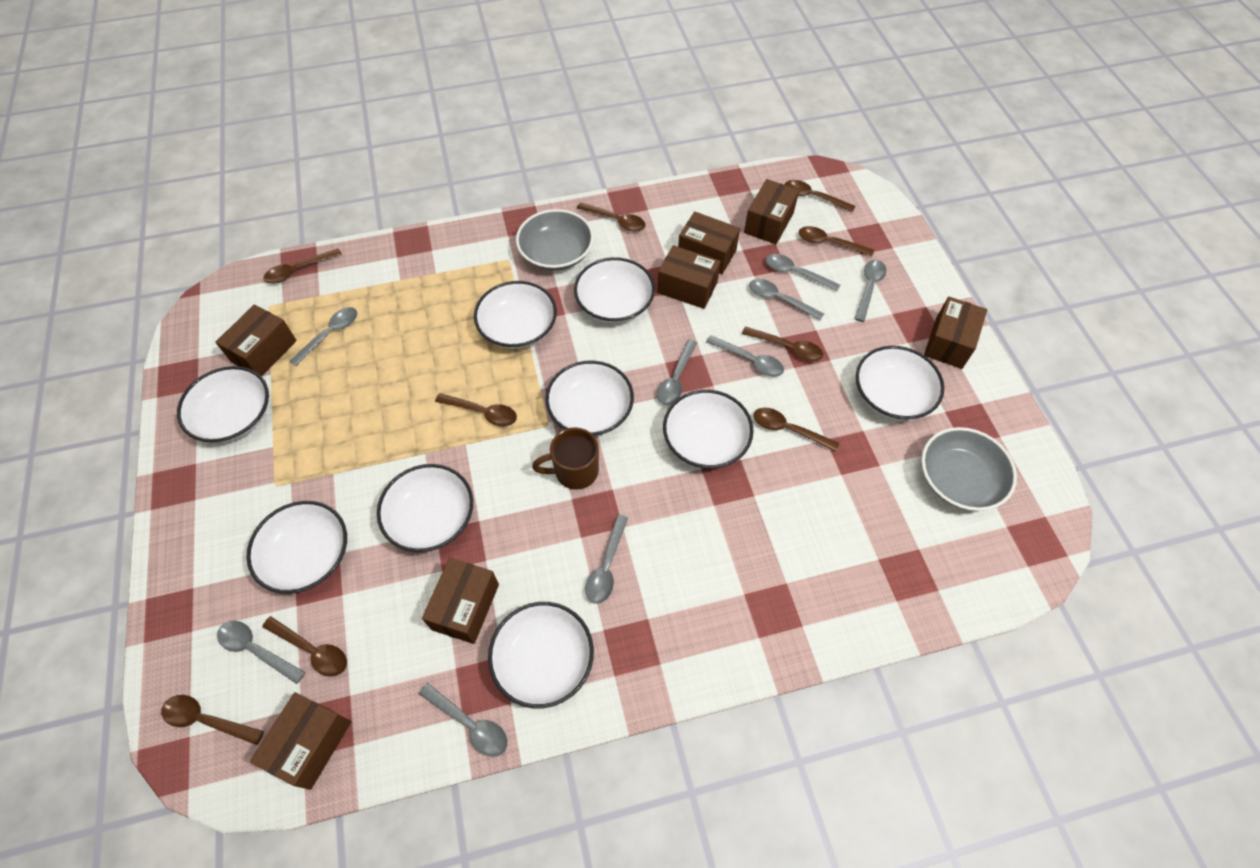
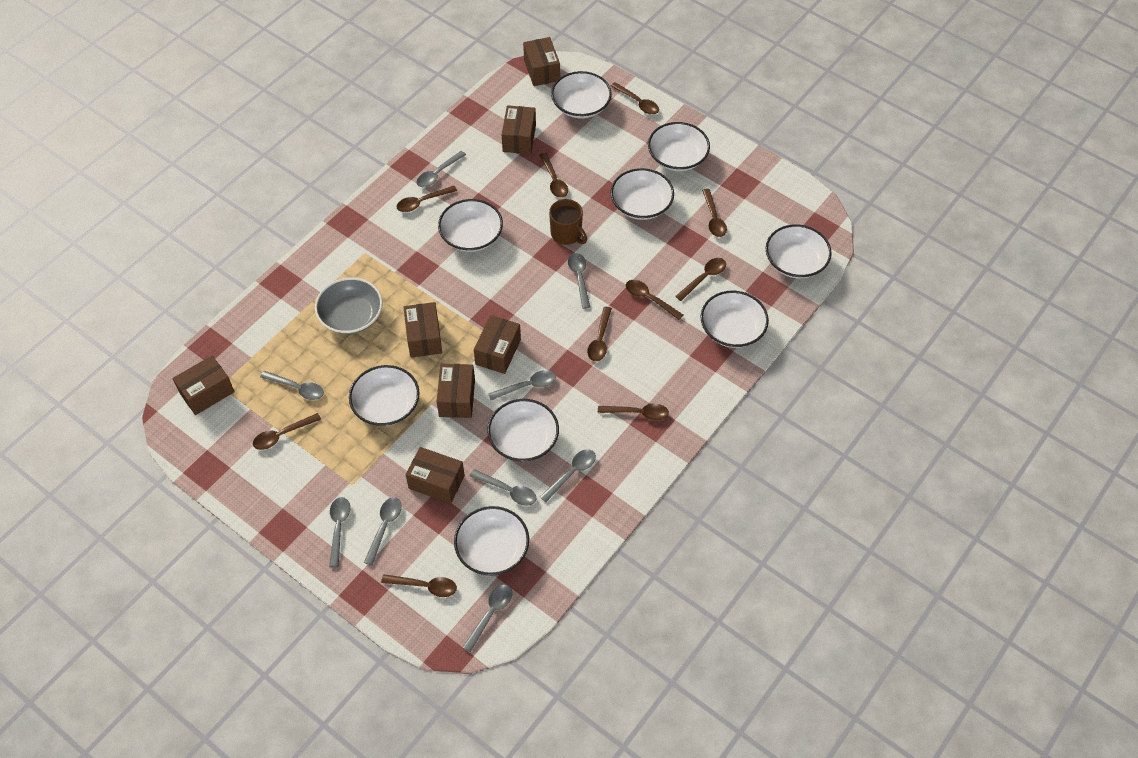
brown spoon: [161,695,264,745] [262,616,347,677] [263,248,342,284] [435,393,517,426] [577,202,646,231] [742,326,823,361] [754,408,839,452] [785,180,855,212] [799,226,874,256] = 9 -> [253,413,321,450] [381,574,457,597] [397,186,457,212] [539,153,568,198] [587,307,612,361] [598,403,669,420] [611,82,659,115] [626,280,683,320] [675,258,726,301] [702,189,727,237] = 10
grey bowl: [516,209,594,271] [921,427,1017,511] = 2 -> [315,278,383,334] = 1

